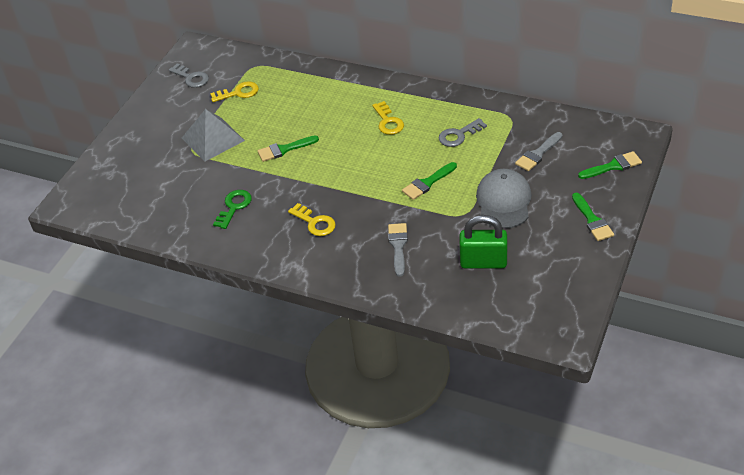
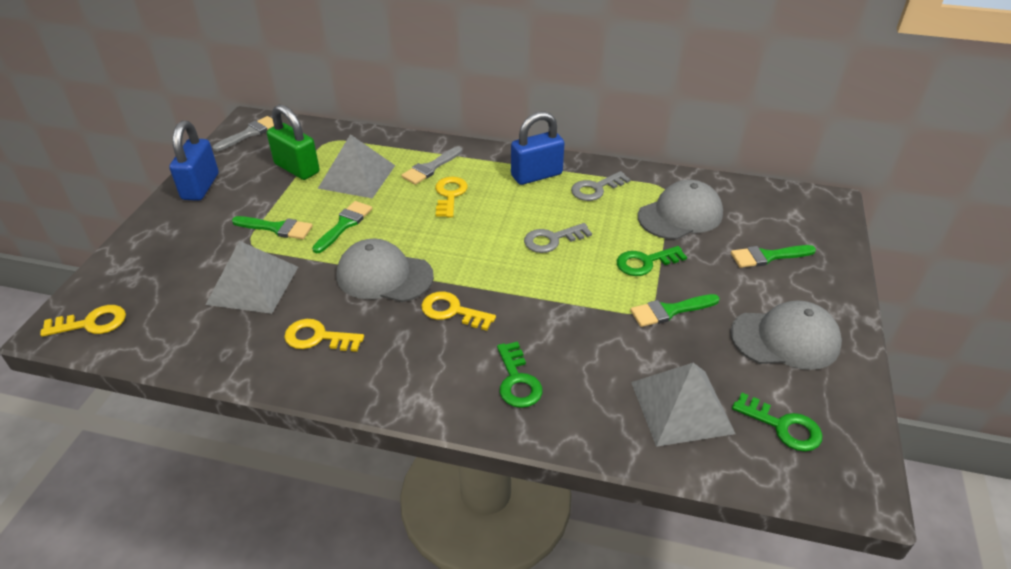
blue padlock: none = 0 -> [169,120,219,201] [511,111,565,185] = 2
green key: [213,190,252,229] = 1 -> [497,341,543,408] [617,246,687,276] [732,393,823,452] = 3
grey cap: [476,169,531,229] = 1 -> [337,239,434,302] [638,180,723,240] [730,300,842,370] = 3
grey pyramid: [182,109,245,162] = 1 -> [205,241,298,314] [318,134,395,198] [631,363,736,447] = 3
yellow key: [210,81,259,102] [288,203,336,236] [372,101,404,135] = 3 -> [40,305,126,337] [284,319,364,352] [421,291,496,331] [435,177,468,217] = 4

